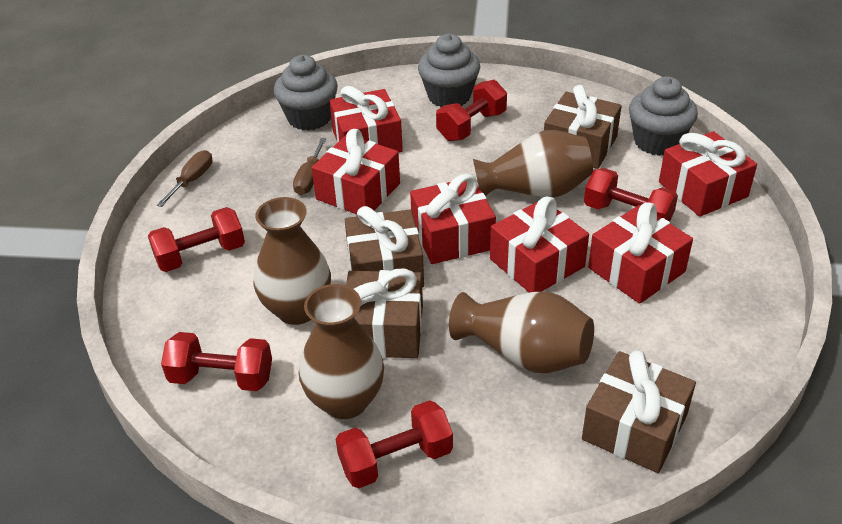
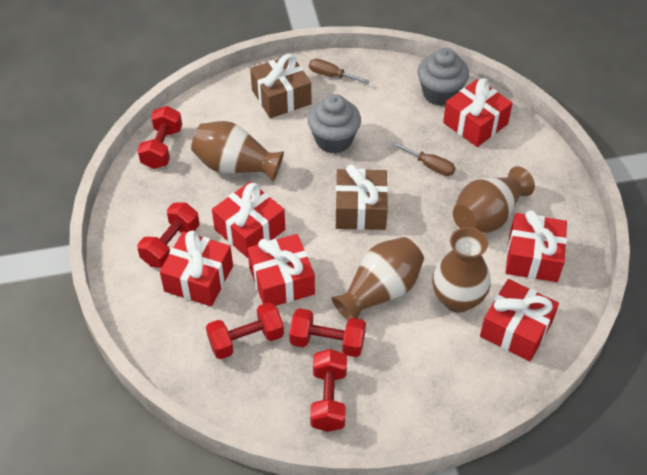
brown gift: [345,206,424,288] [346,268,423,358] [544,85,622,169] [582,350,696,473] = 4 -> [250,54,312,118] [335,164,388,230] = 2
grey cupcake: [274,55,338,131] [418,34,480,107] [629,76,698,156] = 3 -> [308,94,361,154] [418,48,469,106] = 2

